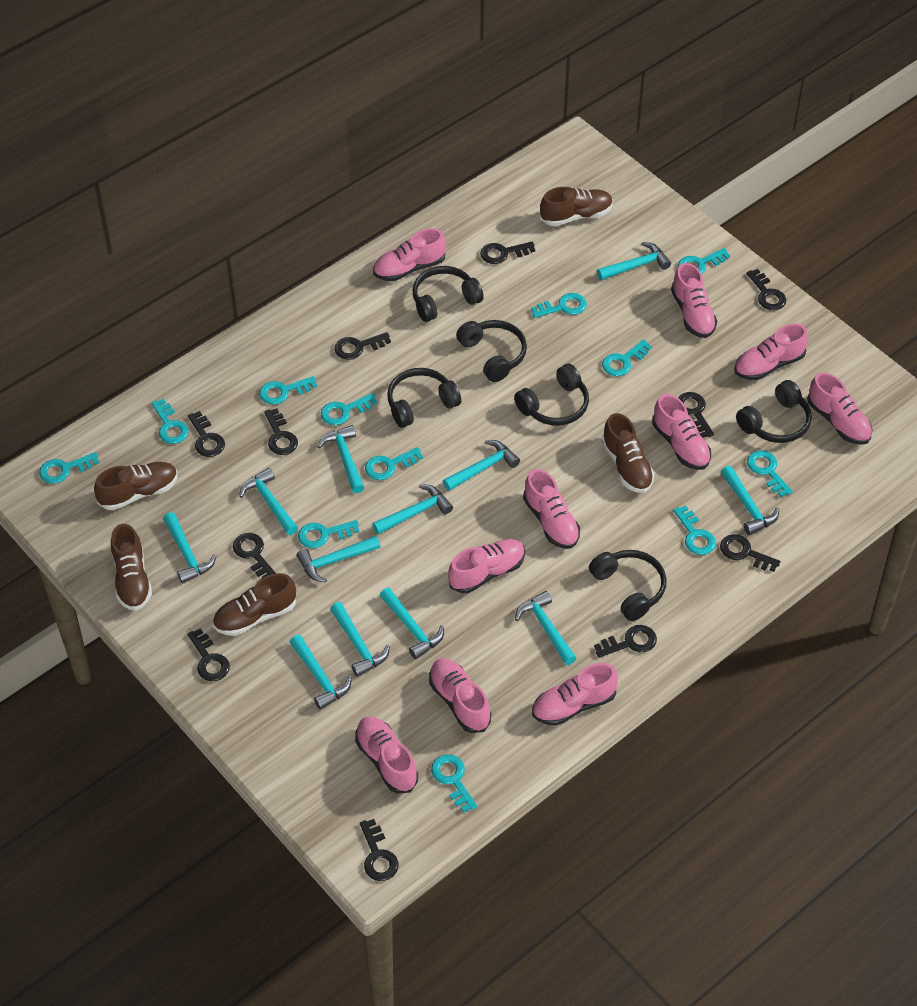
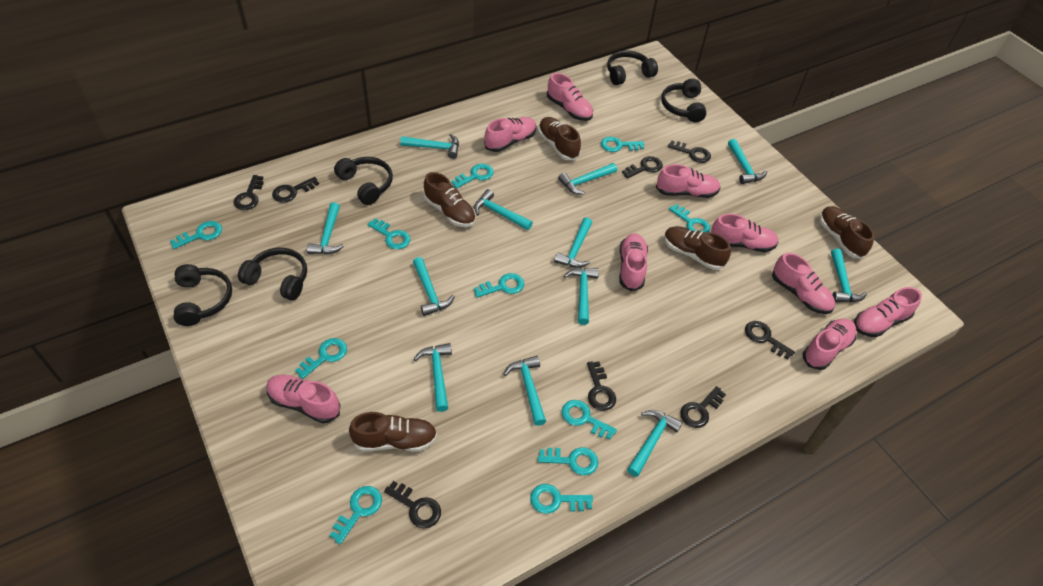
black headphones: [387,368,461,428] [413,266,484,322] [456,320,527,382] [514,364,589,426] [589,550,667,621] [736,380,812,443] = 6 -> [173,264,232,326] [238,248,307,300] [334,157,393,205] [607,50,658,85] [661,78,706,122] = 5
black key: [188,411,225,457] [188,628,230,681] [233,533,276,578] [264,408,298,455] [334,332,391,360] [360,819,399,881] [480,242,535,264] [594,625,657,658] [678,392,714,438] [720,534,781,572] [746,269,786,310] = 11 -> [233,175,264,210] [272,177,319,203] [384,481,441,528] [587,361,616,411] [622,156,663,179] [668,141,711,163] [680,386,726,428] [745,321,795,359] = 8
pink shoe: [355,716,418,794] [373,228,446,281] [429,658,491,733] [448,539,525,593] [523,469,580,549] [532,663,618,726] [652,394,711,470] [671,263,717,338] [734,324,808,380] [807,372,872,445] = 10 -> [266,375,340,423] [484,117,537,152] [547,73,593,121] [619,233,648,291] [656,164,721,198] [711,214,779,252] [772,253,835,314] [803,319,857,370] [854,287,922,337] = 9
turquoise key: [39,452,99,484] [151,398,189,444] [259,376,317,405] [298,520,359,548] [321,393,377,425] [365,447,423,480] [431,755,477,812] [531,293,587,318] [602,339,652,376] [673,505,716,555] [678,248,730,274] [747,450,793,497] = 12 -> [170,221,222,249] [295,338,347,379] [329,486,382,544] [368,218,410,249] [451,164,494,189] [474,273,524,298] [530,484,593,514] [538,447,598,475] [562,400,617,440] [601,137,644,152] [669,204,710,232] = 11

